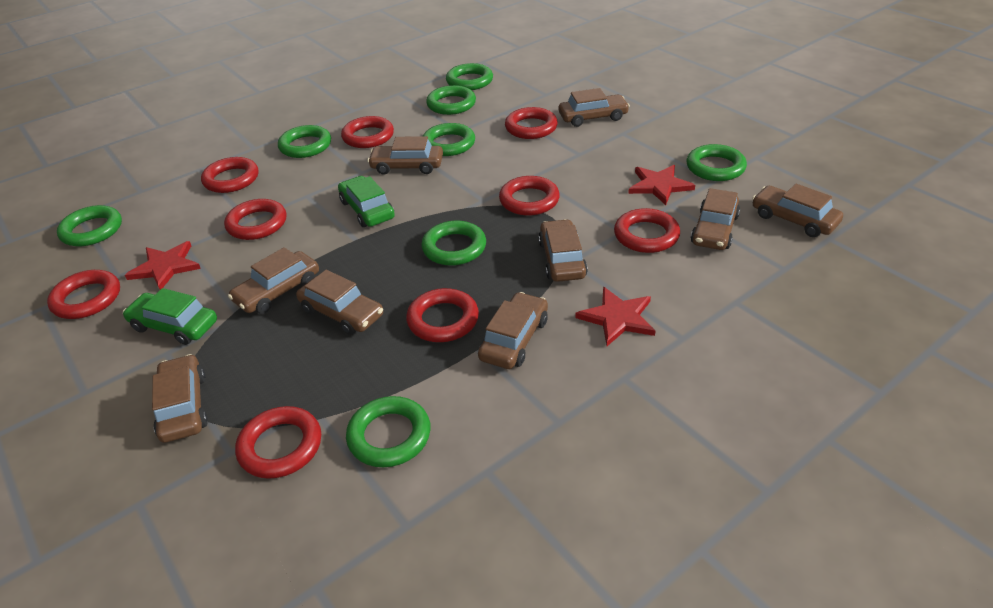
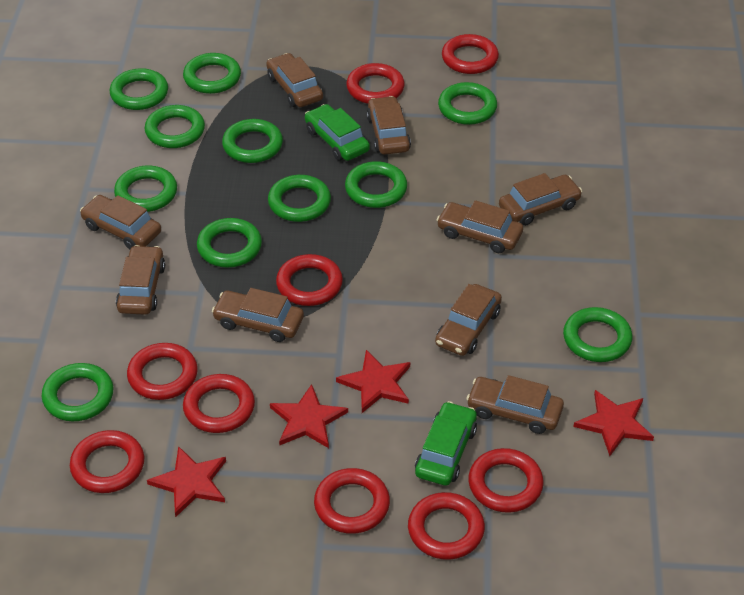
green ring: [57,205,122,246] [278,125,331,158] [346,396,431,467] [421,220,486,266] [423,123,475,156] [426,85,476,115] [446,63,493,90] [686,144,747,181] = 8 -> [42,363,114,421] [110,68,168,110] [114,165,177,212] [145,105,205,148] [183,53,241,94] [197,218,262,267] [222,119,283,163] [268,175,331,222] [345,161,407,208] [438,82,497,125] [563,307,632,362] = 11
red star: [125,241,201,290] [575,287,656,346] [628,165,695,205] = 3 -> [147,446,226,517] [270,384,348,448] [336,350,410,413] [573,390,654,456] = 4

